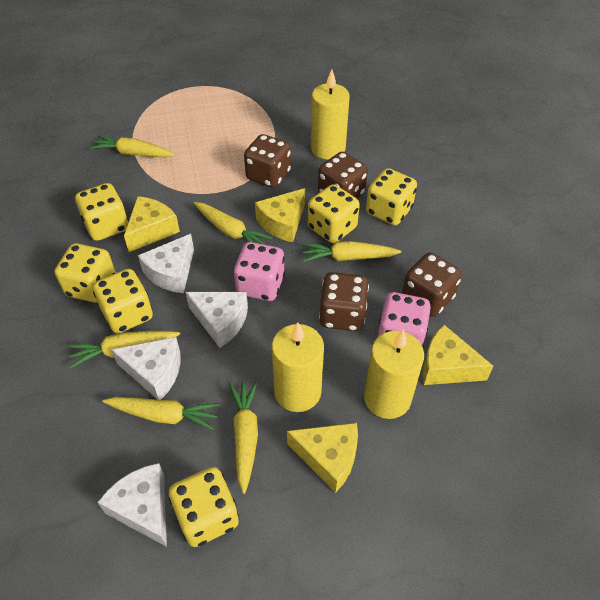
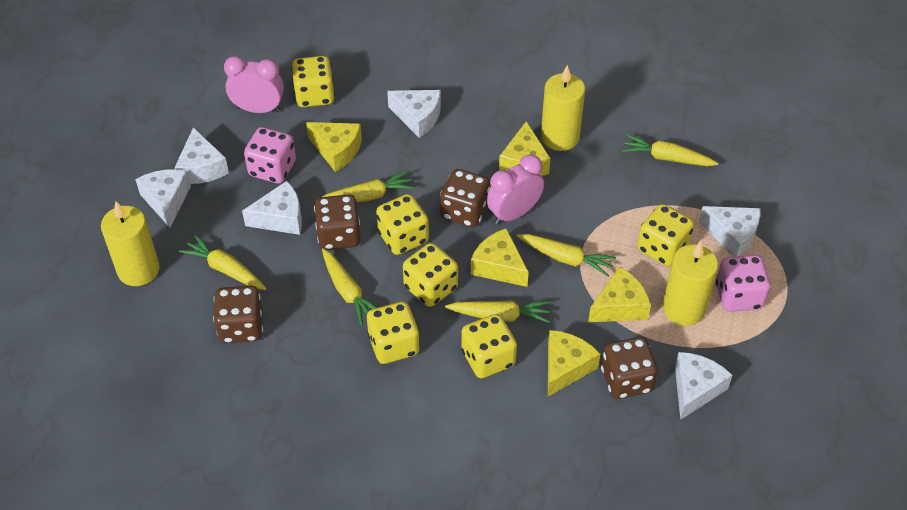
pink clock: none = 0 -> [224,56,284,113] [487,154,544,225] = 2
white cheese: [97,463,167,547] [111,337,181,400] [138,234,194,293] [185,292,248,348] = 4 -> [135,169,191,228] [175,127,229,184] [242,181,302,235] [387,90,441,138] [675,352,732,420] [699,206,760,257] = 6
yellow cheese: [124,196,180,252] [255,188,305,242] [287,423,358,493] [423,325,493,385] = 4 -> [306,122,362,172] [471,228,529,287] [499,121,551,176] [548,330,600,397] [588,266,651,322] = 5

